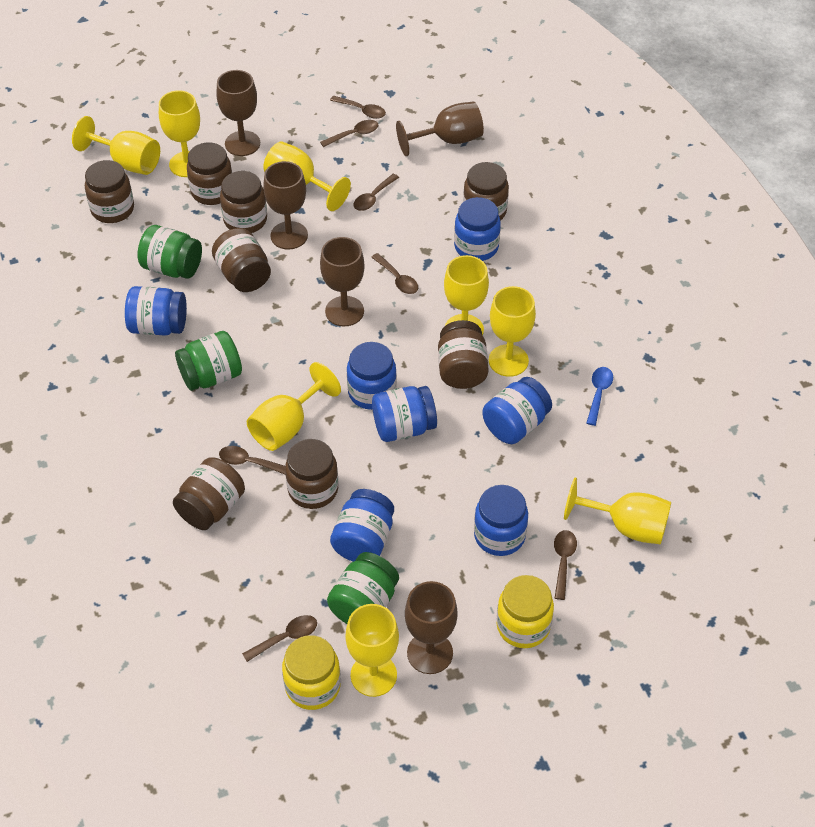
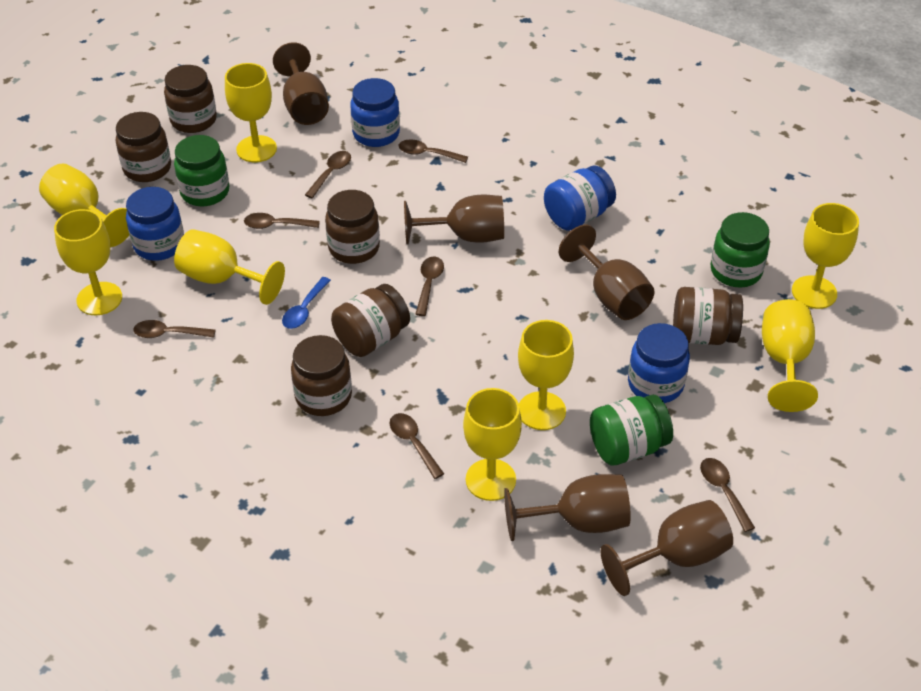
blue jar: [125,286,187,336] [330,489,394,562] [347,342,397,410] [372,386,437,442] [454,197,501,261] [474,485,528,556] [483,377,552,444] = 7 -> [126,187,184,261] [350,78,400,147] [544,166,616,231] [628,323,690,403] = 4
brown jar: [85,160,134,223] [173,457,245,530] [187,142,232,205] [212,228,271,292] [220,171,267,233] [285,439,338,509] [438,320,489,389] [463,162,509,221] = 8 -> [116,112,171,182] [164,65,217,133] [291,335,352,416] [325,190,380,264] [331,284,410,357] [673,287,743,345] = 6
yellow jar: [282,635,341,710] [497,575,554,648] = 2 -> none = 0

